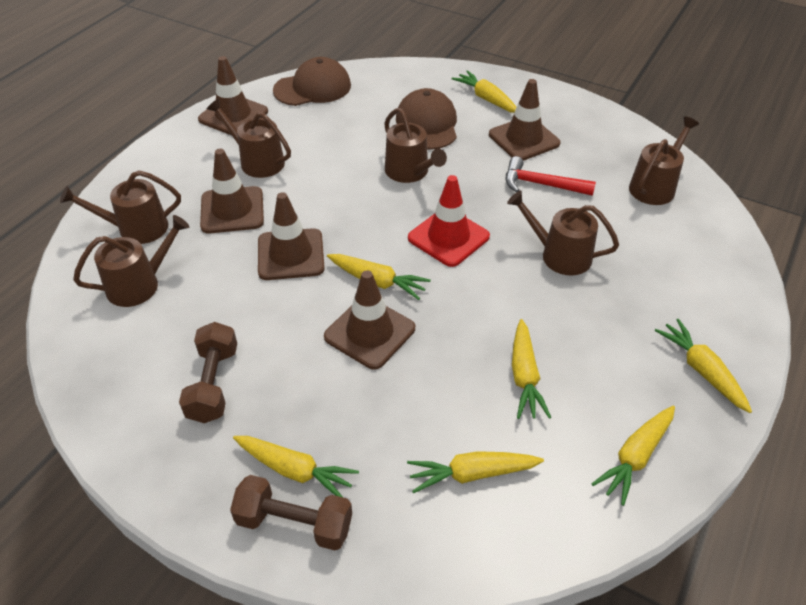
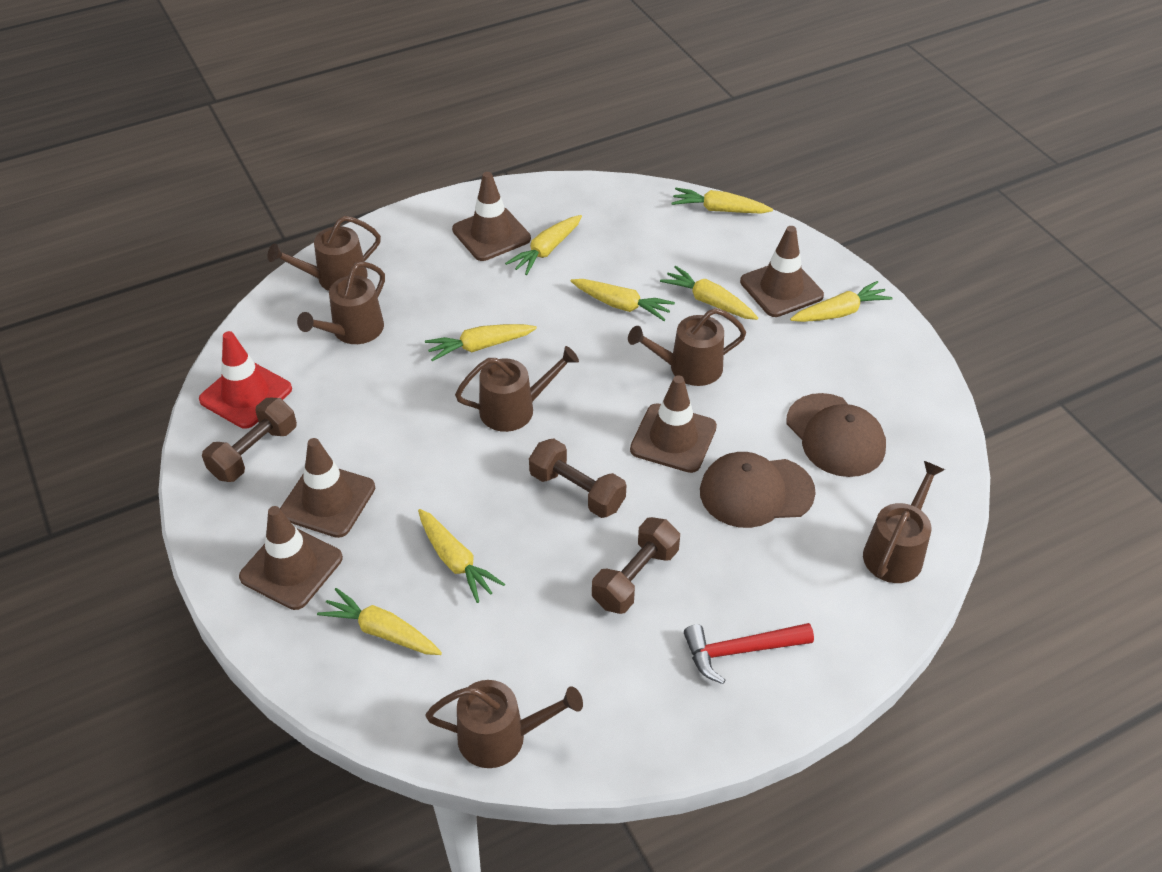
brown dumbbell: [179,322,237,423] [230,475,352,551] = 2 -> [202,398,297,482] [529,438,626,518] [592,517,680,614] = 3
yellow carrot: [233,436,359,497] [327,254,431,300] [407,451,544,493] [452,70,516,113] [512,319,551,419] [591,406,675,506] [655,319,752,413] = 7 -> [317,588,442,655] [418,509,505,603] [425,324,537,361] [505,215,582,275] [571,279,675,321] [660,266,758,320] [671,188,773,214] [790,281,893,322] = 8

